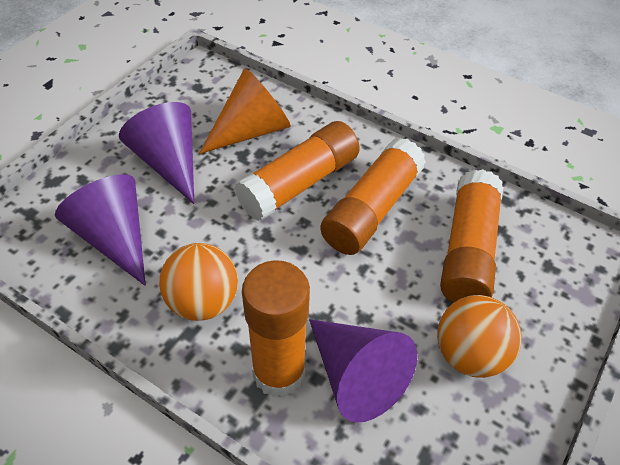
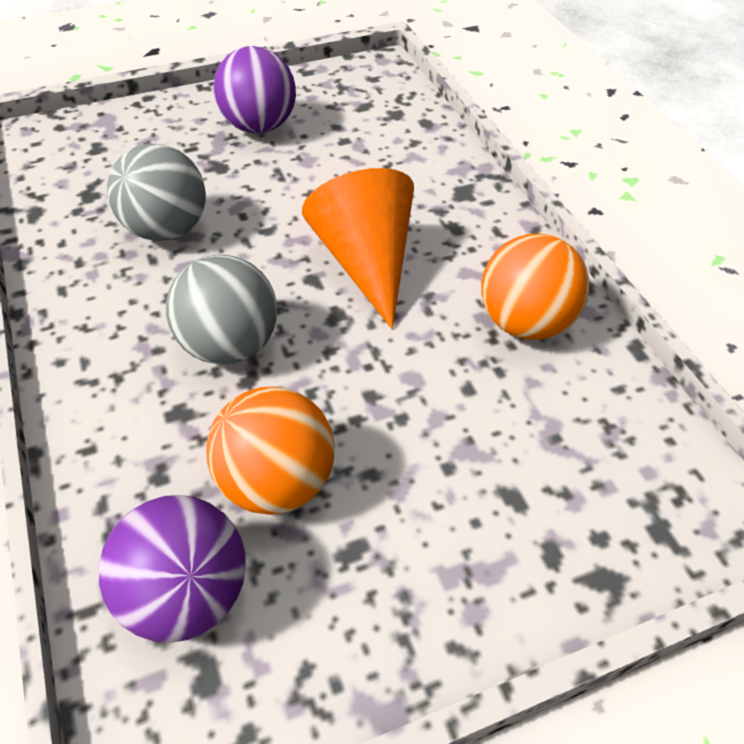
grey ball: none = 0 -> [107,143,206,241] [166,255,277,365] = 2
orange glue stick: [234,121,360,221] [242,260,310,397] [320,138,426,255] [440,169,503,302] = 4 -> none = 0
purple ball: none = 0 -> [99,495,246,643] [213,46,296,134] = 2
purple cone: [55,174,146,286] [119,102,194,204] [309,319,417,423] = 3 -> none = 0

